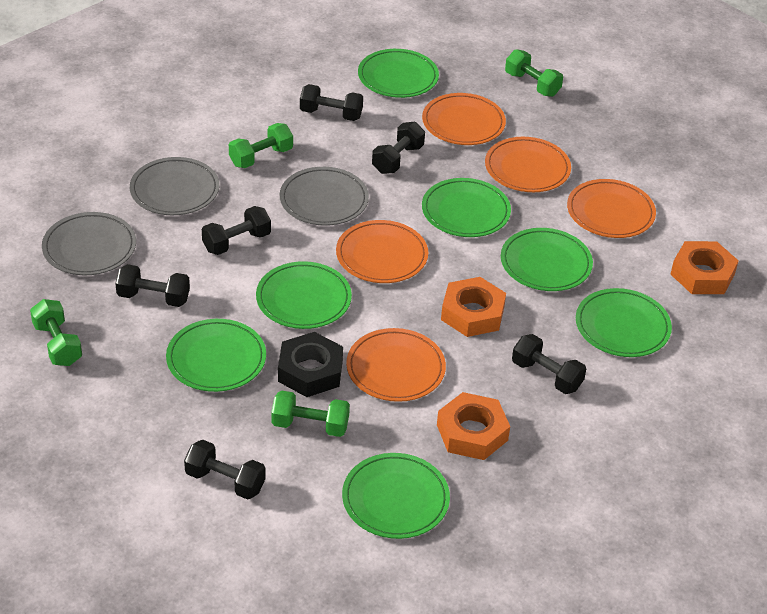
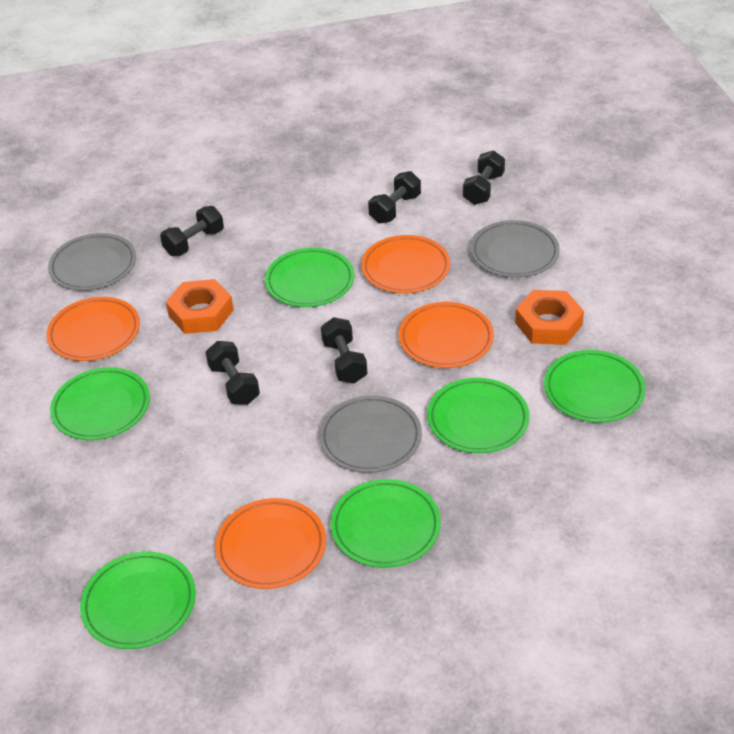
black dumbbell: [115,264,190,307] [184,440,266,500] [202,206,271,255] [300,84,363,121] [372,122,425,174] [512,334,586,394] = 6 -> [160,206,224,256] [205,341,260,405] [321,317,367,383] [368,171,421,223] [463,150,505,205] = 5
black nut: [278,332,343,397] = 1 -> none = 0
green dumbbell: [30,299,82,366] [229,123,293,168] [271,390,350,437] [505,49,563,97] = 4 -> none = 0
green plate: [166,319,266,392] [256,261,352,329] [342,453,450,539] [358,49,439,98] [422,178,511,237] [501,228,593,291] [576,288,672,357] = 7 -> [50,367,150,440] [80,552,196,649] [265,248,354,307] [331,479,441,568] [427,378,529,453] [544,350,646,423] = 6
orange nut: [437,392,510,460] [441,277,506,337] [670,241,739,294] = 3 -> [166,279,234,334] [515,290,584,345] = 2
orange plate: [336,220,428,283] [346,328,446,402] [422,93,506,145] [485,137,571,192] [567,179,656,238] = 5 -> [46,297,140,361] [215,498,326,589] [361,235,450,293] [399,302,494,368] = 4

